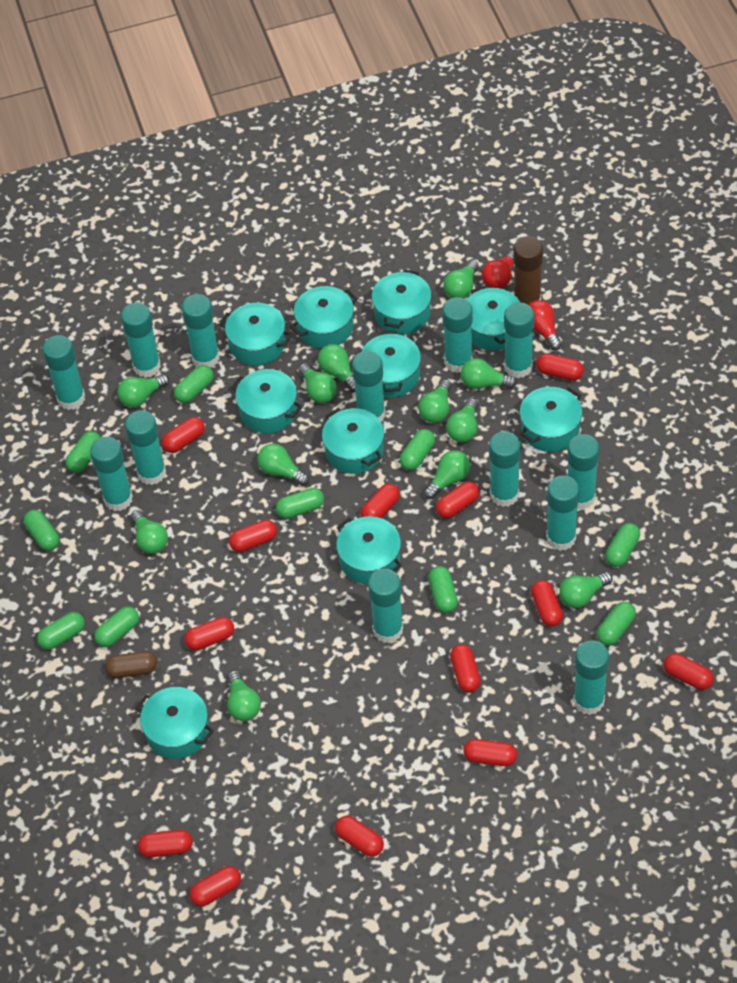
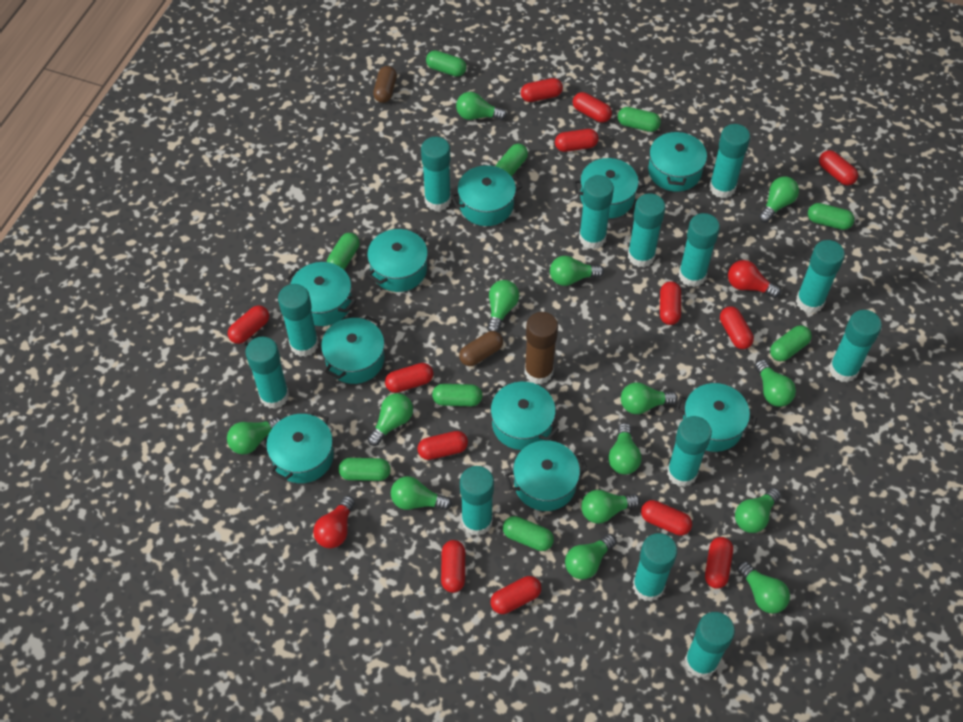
brown capsule: [105,651,157,678] = 1 -> [373,66,397,103] [459,331,503,366] = 2
green capsule: [24,510,60,551] [37,612,85,650] [66,431,101,473] [94,606,139,647] [174,365,214,403] [276,488,324,519] [400,429,435,470] [428,566,458,613] [597,602,636,645] [605,523,640,567] = 10 -> [327,233,360,270] [339,458,391,481] [426,50,466,77] [432,384,483,406] [495,144,528,176] [503,516,554,551] [618,107,661,132] [770,325,812,361] [808,203,854,230] = 9
green light bulb: [117,374,169,407] [131,510,168,554] [227,670,261,721] [257,444,309,486] [298,363,337,403] [318,344,355,392] [418,379,452,423] [424,450,470,499] [444,260,479,298] [446,398,478,443] [461,358,517,389] [559,572,612,608] = 12 -> [227,417,282,454] [368,393,413,446] [391,476,452,510] [456,92,507,120] [487,280,519,332] [550,256,604,286] [565,534,616,579] [581,490,640,524] [608,423,641,474] [621,382,678,414] [735,488,781,533] [737,561,790,614] [755,360,796,407] [759,176,799,223] = 14

